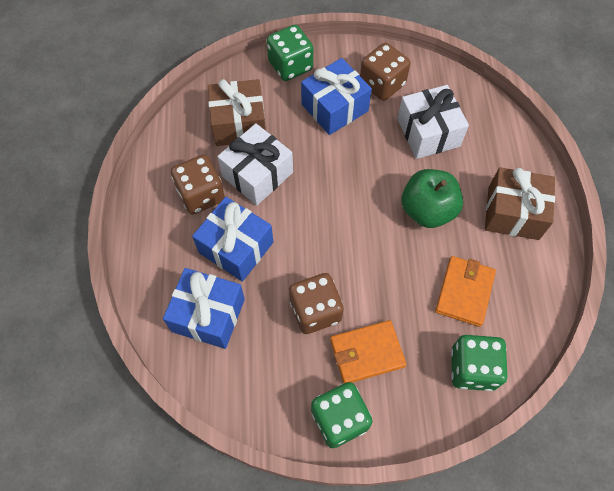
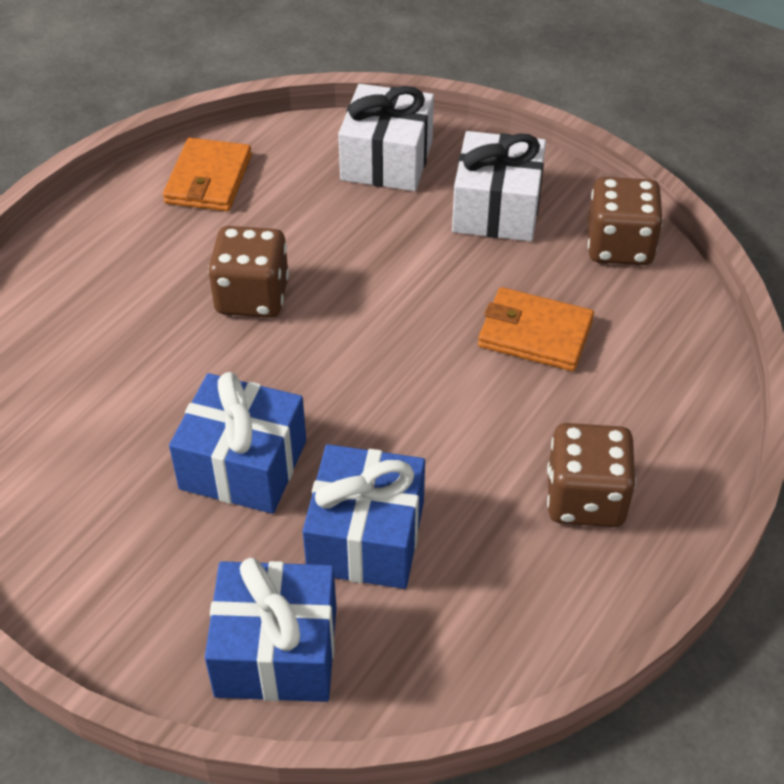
brown gift: [208,79,266,146] [485,167,555,240] = 2 -> none = 0
green apple: [402,169,463,228] = 1 -> none = 0
green dice: [267,25,313,81] [311,382,373,448] [451,335,507,391] = 3 -> none = 0

